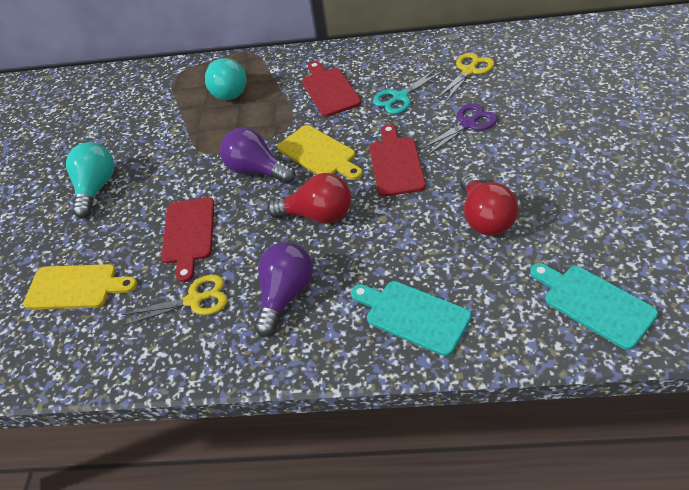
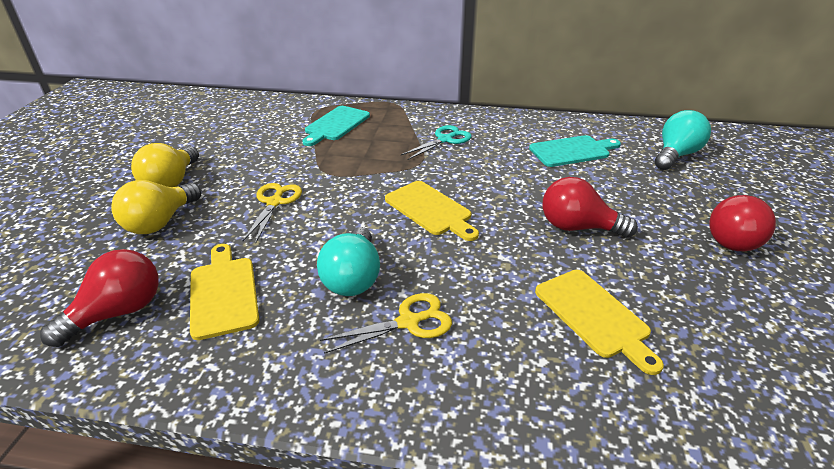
purple light bulb: [220,127,295,184] [254,242,313,337] = 2 -> none = 0
purple scissors: [420,104,498,156] = 1 -> none = 0
red cutting board: [161,198,214,282] [302,61,361,117] [369,124,426,197] = 3 -> none = 0
red light bulb: [267,173,351,224] [460,173,519,236] = 2 -> [40,249,159,347] [543,177,638,238] [710,195,776,251] = 3
yellow cutting board: [23,264,137,310] [277,125,363,180] = 2 -> [190,244,259,340] [385,181,479,241] [535,270,664,375] = 3
yellow light bulb: none = 0 -> [111,180,201,234] [131,143,199,187] = 2

